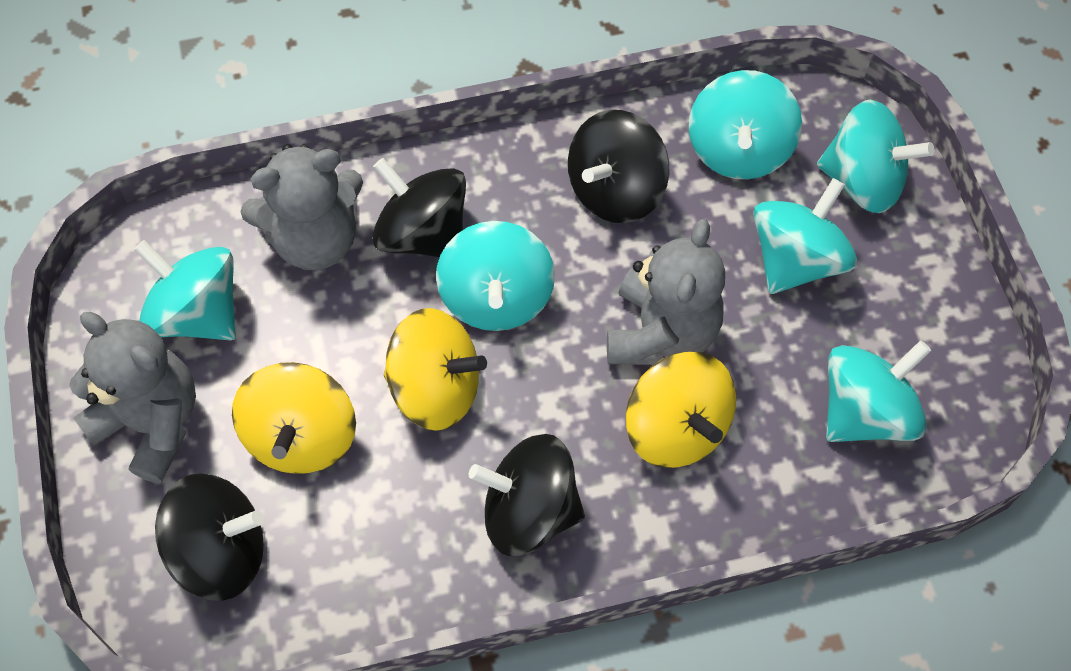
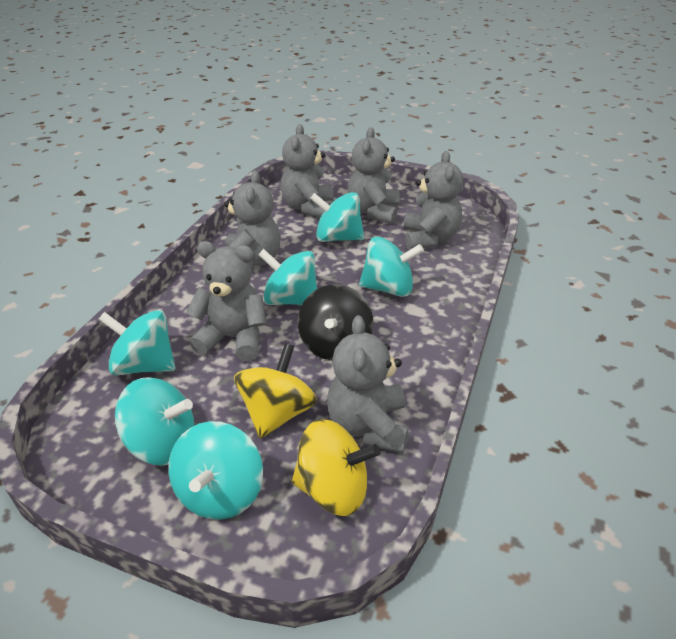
black spinning top: [155,473,264,601] [372,158,466,257] [469,434,585,556] [568,110,669,223] = 4 -> [298,284,373,361] = 1
grey teddy bear: [69,312,196,483] [240,144,363,270] [607,219,725,365] = 3 -> [186,241,266,361] [224,171,280,271] [281,124,334,218] [327,315,408,453] [348,127,400,224] [404,151,463,250] = 6
yellow spinning top: [232,362,356,474] [384,308,487,431] [626,352,736,468] = 3 -> [234,343,317,438] [292,419,380,516] = 2

